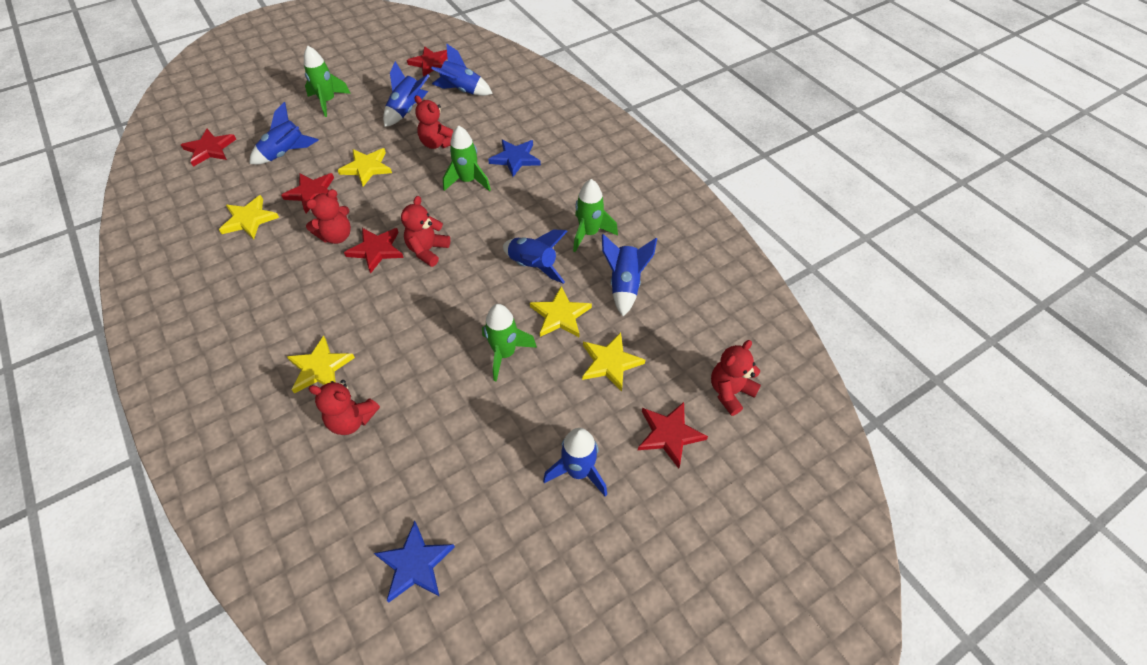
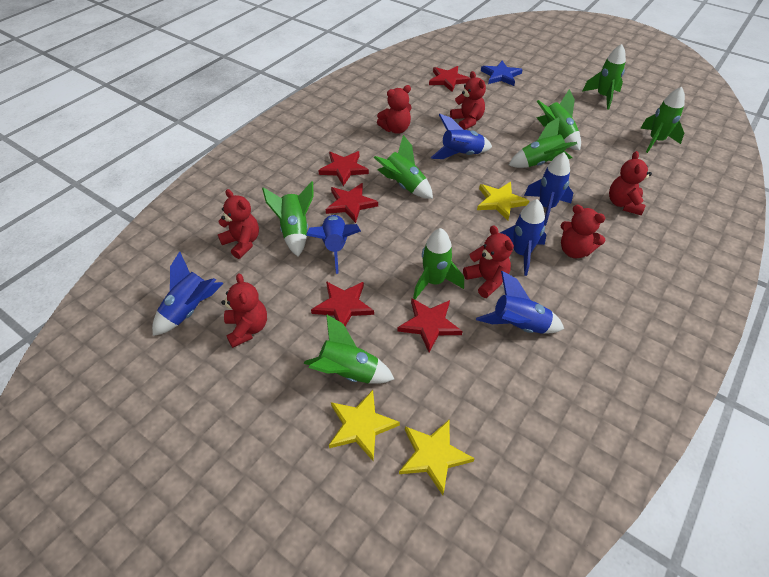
blue star: [374,521,455,602] [488,139,541,177] = 2 -> [481,61,523,86] = 1
green rocket: [304,46,351,117] [443,125,491,192] [482,304,537,382] [573,179,618,252] = 4 -> [262,181,314,257] [304,314,394,384] [374,135,433,199] [413,228,464,299] [509,117,577,168] [536,89,581,151] [582,44,626,110] [640,87,685,153] = 8
red teddy bear: [306,189,351,244] [308,380,380,435] [401,196,450,267] [414,95,453,149] [711,340,761,416] = 5 -> [218,189,259,259] [221,273,267,348] [377,85,412,134] [450,71,486,130] [463,225,514,298] [560,205,606,258] [609,151,652,215] = 7
yellow star: [219,195,279,239] [287,336,355,394] [338,148,392,187] [530,286,592,337] [582,332,645,392] = 5 -> [329,390,400,461] [399,420,475,495] [477,182,529,220] = 3

